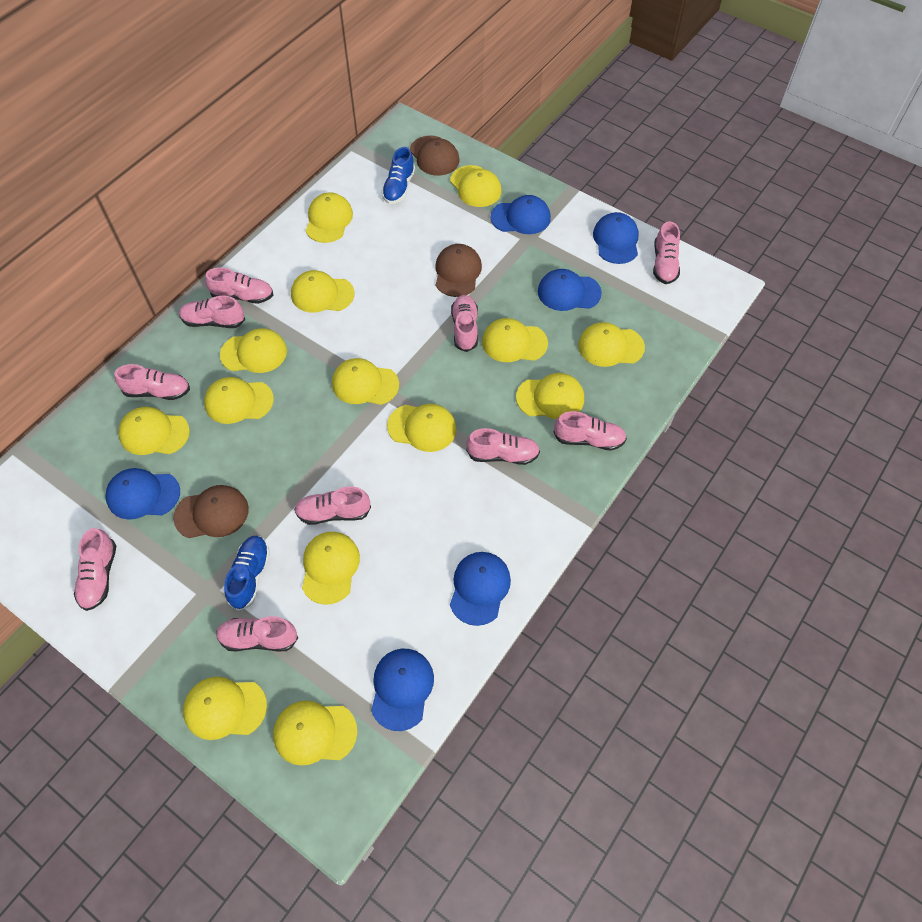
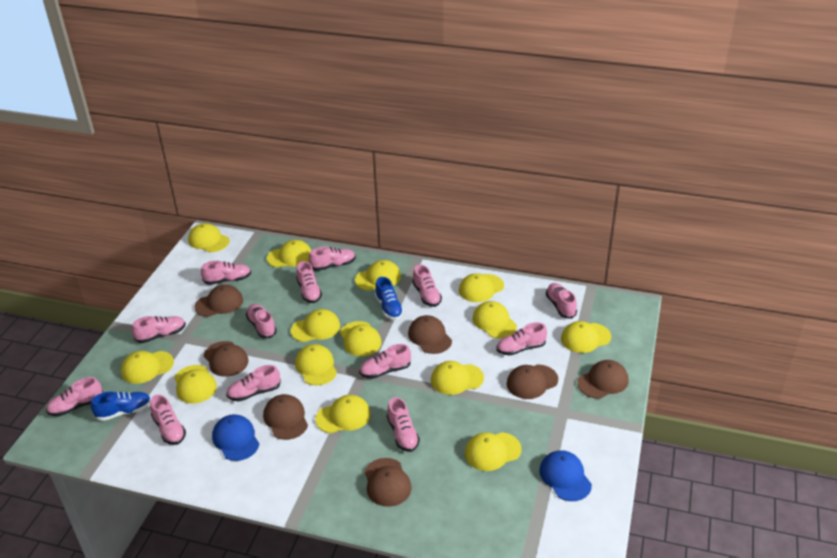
blue cap: [105,468,180,520] [371,649,434,731] [450,552,511,626] [491,195,551,234] [538,269,602,311] [593,212,639,264] = 6 -> [212,414,259,461] [539,450,592,501] = 2
brown cap: [173,485,249,538] [410,135,460,176] [436,244,482,297] = 3 -> [194,285,243,317] [204,341,249,377] [263,394,308,440] [365,458,412,507] [408,315,452,354] [507,364,558,399] [577,360,629,399] = 7
pink shoe: [74,528,116,611] [115,364,190,400] [179,296,245,328] [205,267,273,304] [216,616,298,651] [294,486,371,525] [451,295,478,352] [466,428,540,465] [553,411,627,450] [653,221,680,284] = 10 -> [46,377,103,416] [132,316,186,343] [150,395,186,445] [201,261,251,285] [226,365,281,401] [246,304,277,338] [296,261,322,303] [309,247,356,271] [359,344,411,379] [387,397,420,452] [412,264,442,307] [496,322,547,356] [546,283,577,319] = 13

